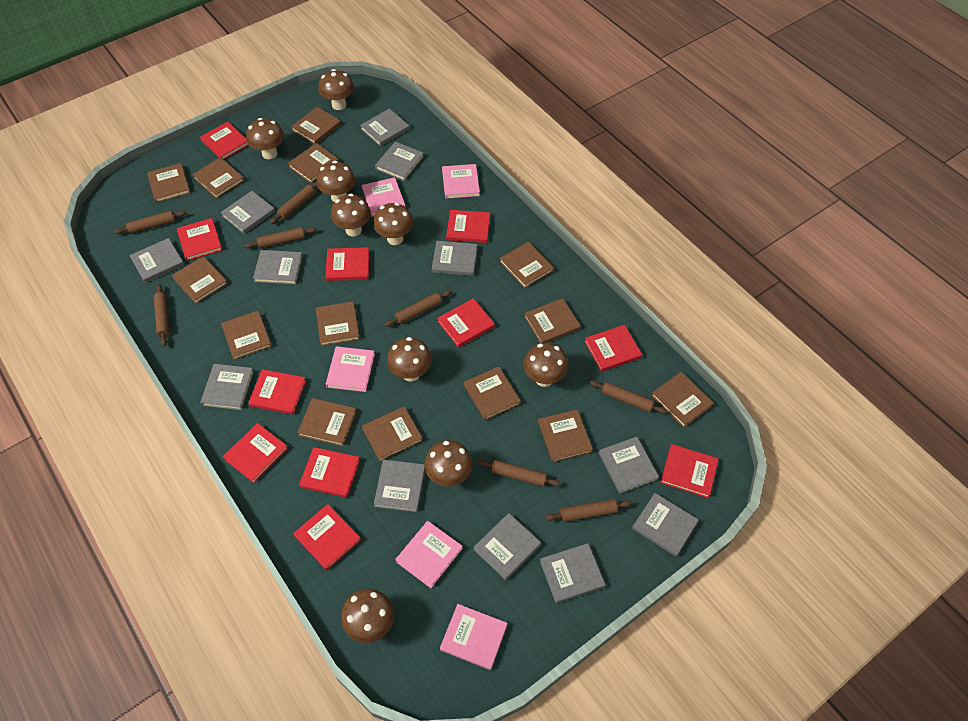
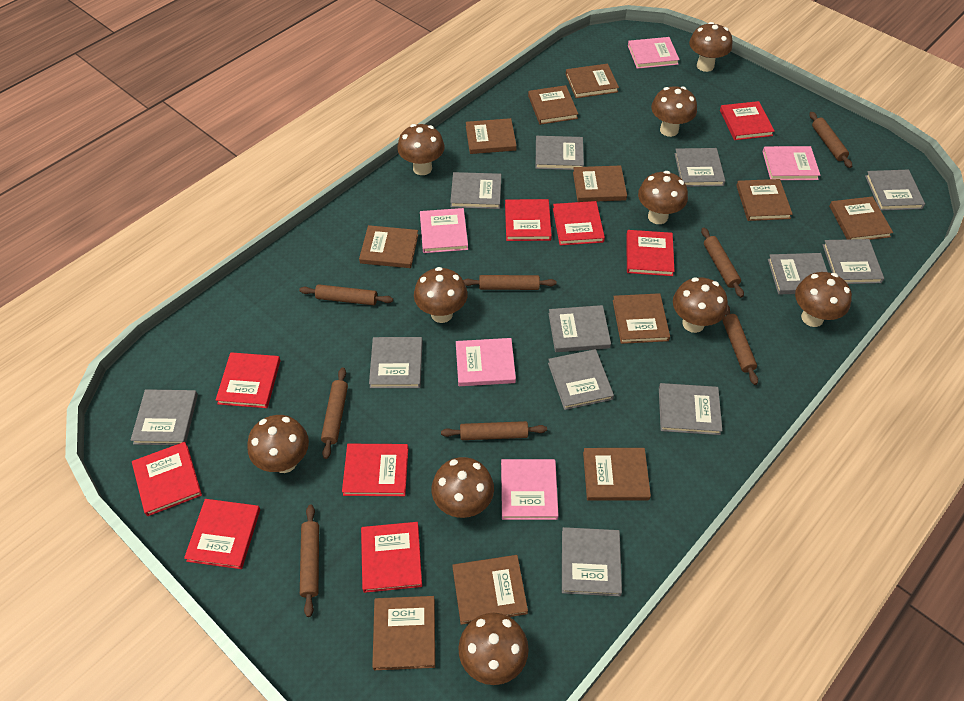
brown book: [147,163,191,203] [172,256,228,304] [192,157,244,199] [221,311,272,360] [288,143,339,183] [291,107,341,144] [297,398,357,446] [316,301,360,346] [362,406,423,461] [464,366,521,420] [499,242,554,288] [524,298,581,343] [538,409,593,463] [651,372,714,428] = 14 -> [359,225,418,268] [372,596,435,670] [452,555,528,625] [466,118,517,154] [528,85,578,125] [566,64,619,98] [573,165,627,202] [583,448,651,501] [613,293,670,344] [736,179,793,221] [829,196,893,240] = 11
brown mushroom: [246,118,284,159] [316,161,355,202] [318,69,354,110] [331,193,371,237] [341,589,395,643] [373,203,413,245] [387,337,432,382] [424,440,473,487] [524,343,568,387] = 9 -> [247,415,309,473] [397,124,445,175] [414,267,468,323] [432,457,494,518] [458,613,529,685] [638,171,688,224] [651,86,697,137] [673,277,728,333] [689,22,732,72] [795,272,852,327] = 10
red book: [177,218,223,261] [200,121,249,160] [223,423,288,483] [248,369,306,415] [293,504,361,570] [299,447,360,498] [325,247,369,281] [437,298,495,348] [446,210,490,243] [584,325,642,372] [660,444,719,498] = 11 -> [132,442,202,516] [184,499,260,569] [216,352,280,408] [342,444,408,496] [361,522,422,593] [505,199,552,241] [553,201,605,245] [626,230,675,276] [720,101,775,140] = 9

